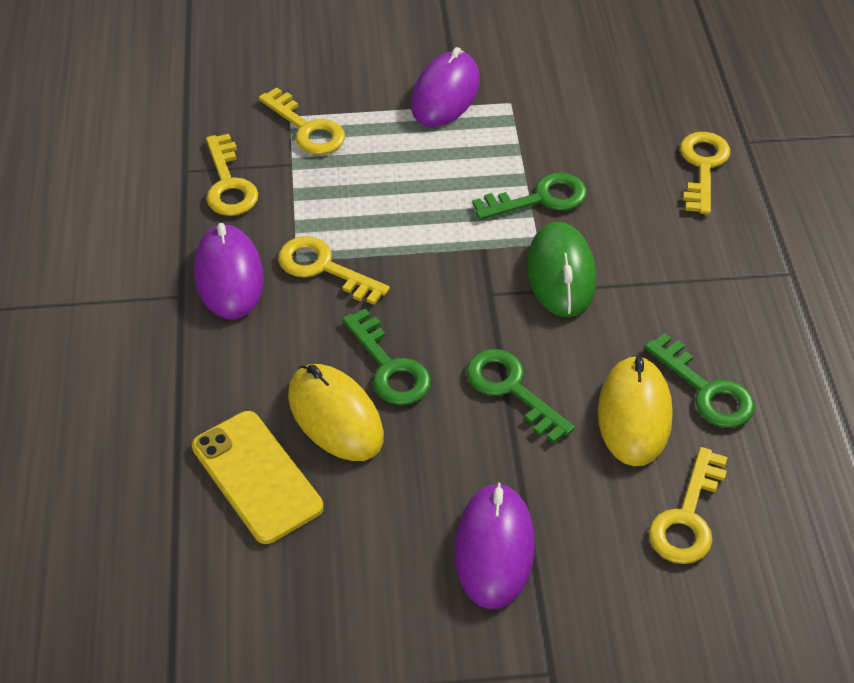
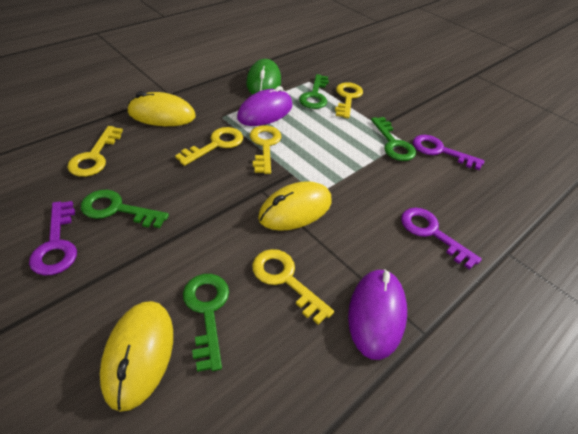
purple key: none = 0 -> [29,201,77,276] [401,208,482,270] [413,135,484,170] = 3
purple mouse: [194,223,264,319] [411,47,480,127] [455,482,535,609] = 3 -> [237,86,292,126] [348,269,407,360] = 2
yellow mouse: [288,364,384,461] [598,355,673,466] = 2 -> [100,301,173,412] [127,91,196,126] [258,181,332,231] = 3
yellow phone: [192,411,323,544] = 1 -> none = 0

